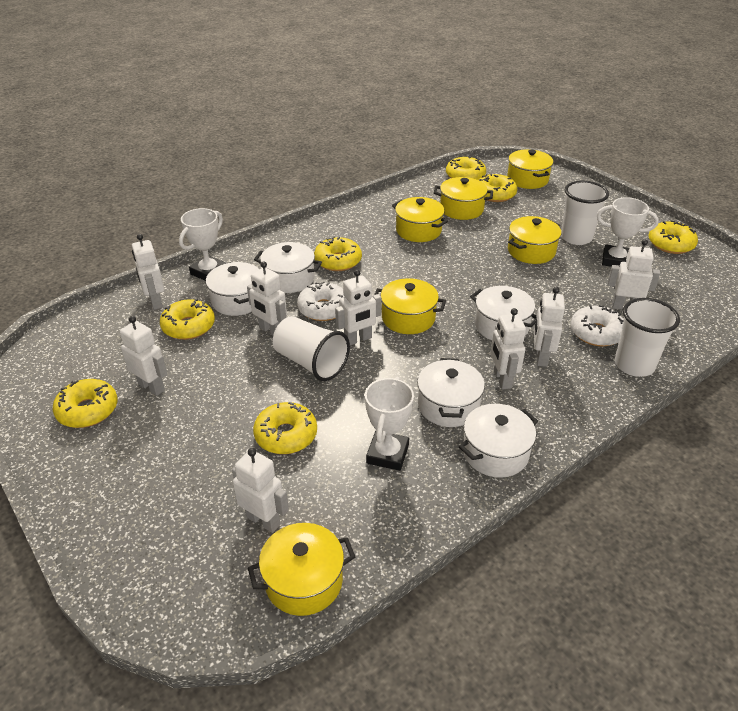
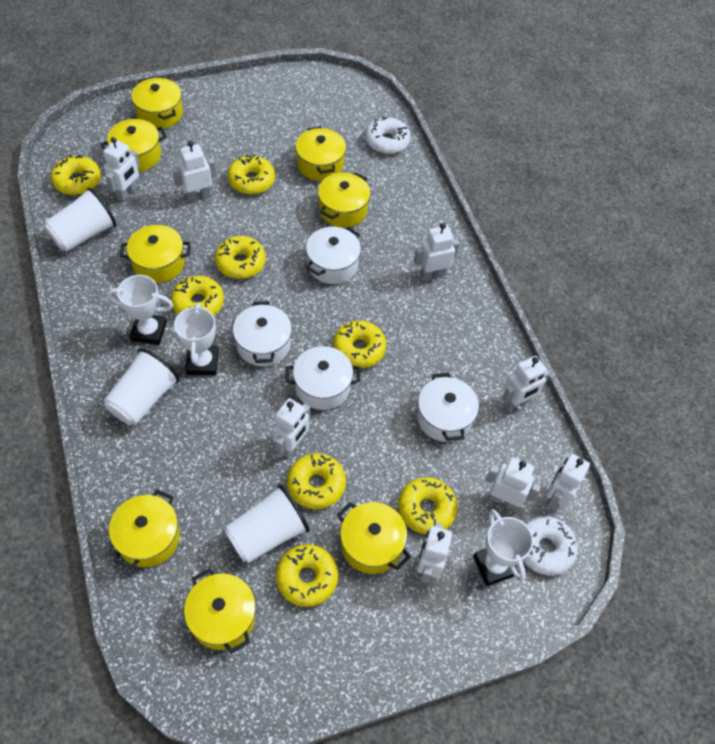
white pot: [206,262,259,316] [254,242,322,293] [417,358,485,427] [459,404,538,478] [470,286,537,340] = 5 -> [233,301,292,366] [285,346,361,410] [306,227,361,284] [417,373,479,442] = 4
yellow donut: [53,379,118,428] [160,299,215,340] [253,402,317,454] [314,236,362,271] [446,156,486,180] [479,173,517,202] [649,221,698,254] = 7 -> [51,155,101,195] [171,276,224,316] [215,236,266,279] [228,155,275,194] [276,544,338,607] [287,453,346,509] [333,321,386,368] [398,477,458,534] = 8
yellow pot: [248,523,355,616] [374,278,446,334] [392,197,448,242] [434,177,493,220] [507,149,553,189] [508,216,561,264] = 6 -> [101,119,167,172] [109,489,180,570] [120,225,191,283] [131,77,183,128] [184,568,256,653] [295,126,346,181] [318,172,370,228] [337,502,411,574] = 8

